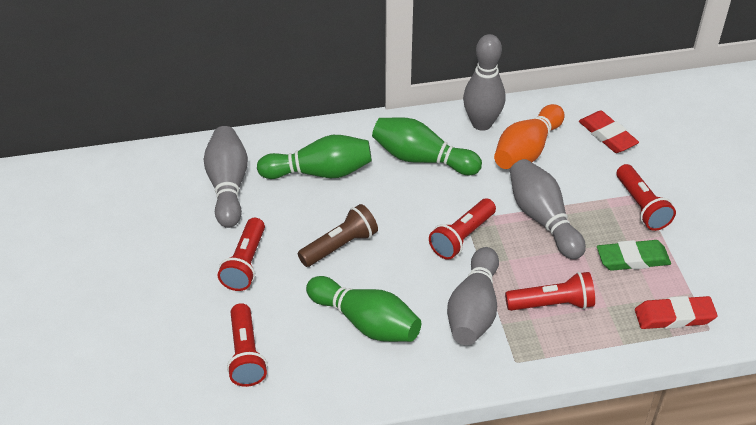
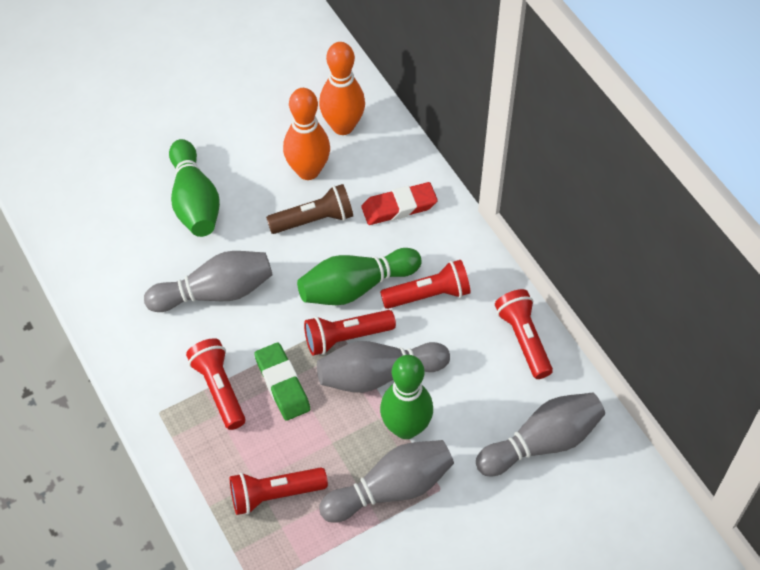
orange bowling pin: [494,104,564,169] = 1 -> [283,88,330,180] [319,42,365,135] = 2
red eraser: [579,111,639,153] [635,296,718,329] = 2 -> [361,182,438,225] = 1

